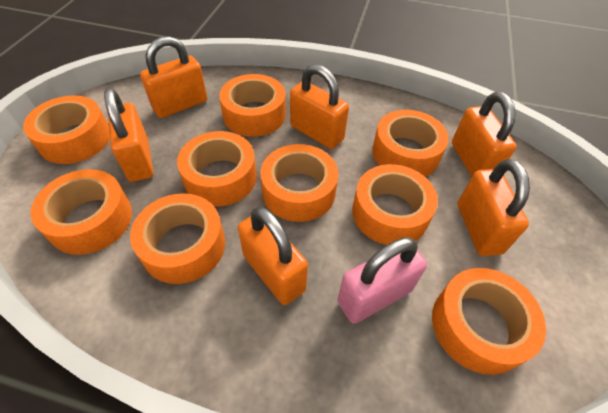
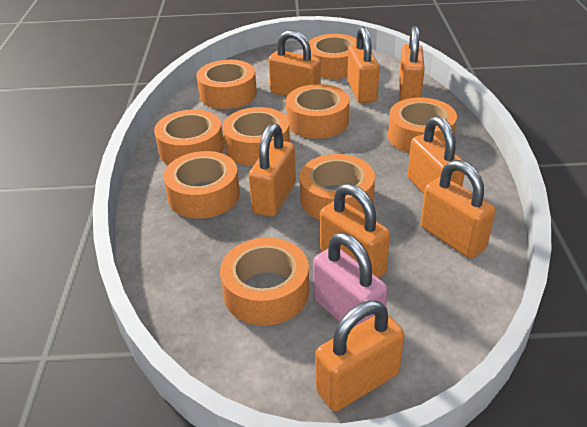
orange padlock: [104,88,153,182] [140,36,207,118] [238,207,308,305] [290,64,349,149] [452,92,517,176] [457,159,530,256] = 6 -> [249,123,296,217] [268,30,321,97] [315,301,404,411] [320,183,390,278] [347,26,379,103] [399,26,425,101] [408,116,465,194] [421,160,496,259] = 8

